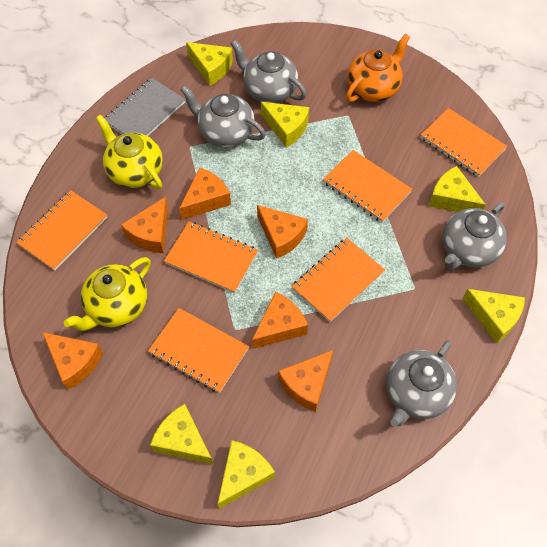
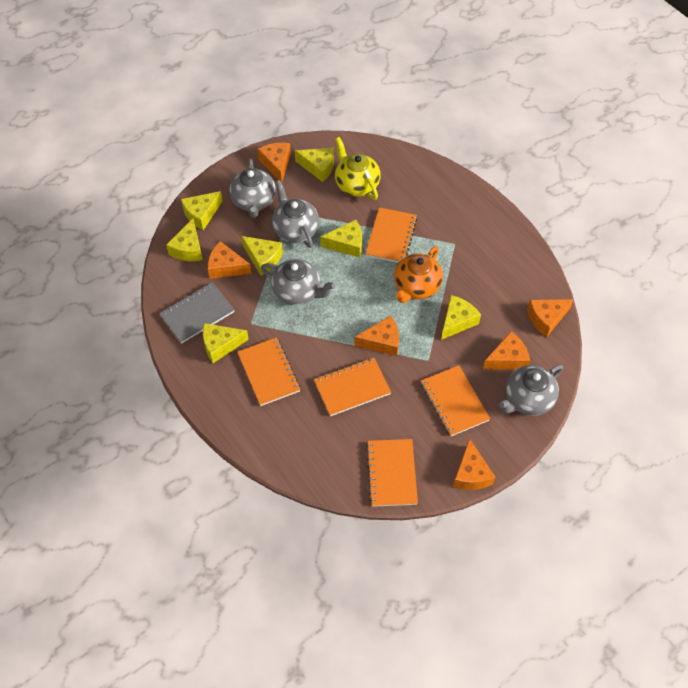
orange notebook: [16,190,108,271] [148,308,249,393] [164,221,258,293] [292,238,385,322] [323,150,412,223] [420,108,507,177] = 6 -> [237,337,300,406] [314,358,391,416] [365,207,417,263] [366,439,418,507] [421,365,490,436] = 5
yellow cheese: [150,404,213,464] [186,42,233,86] [218,440,275,509] [261,102,309,148] [429,166,486,212] [462,289,525,343] = 6 -> [166,218,203,261] [181,191,223,230] [203,323,249,363] [241,236,283,275] [295,147,334,182] [320,220,362,258] [441,295,481,340] = 7
yellow teapot: [64,257,151,331] [96,115,163,189] = 2 -> [335,137,381,200] = 1

